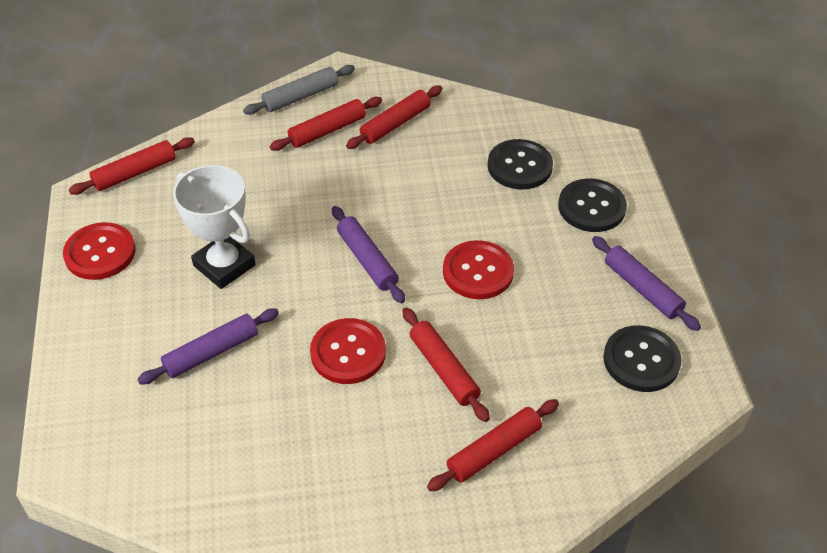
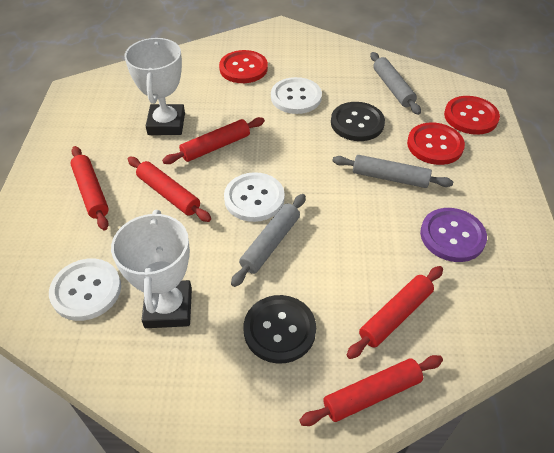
black button: [487,139,553,190] [558,178,627,232] [603,325,682,392] = 3 -> [244,295,316,364] [331,102,385,141] = 2
grey rolling pin: [243,65,355,115] = 1 -> [231,194,306,287] [332,155,453,188] [370,52,421,115] = 3
purple button: none = 0 -> [420,208,487,262] = 1
purple rolling pin: [137,308,279,385] [332,206,405,303] [592,236,701,331] = 3 -> none = 0
white button: none = 0 -> [49,258,121,321] [224,172,285,222] [271,77,322,114] = 3
white trophy: [173,165,255,289] = 1 -> [111,210,192,328] [124,38,185,135] = 2

